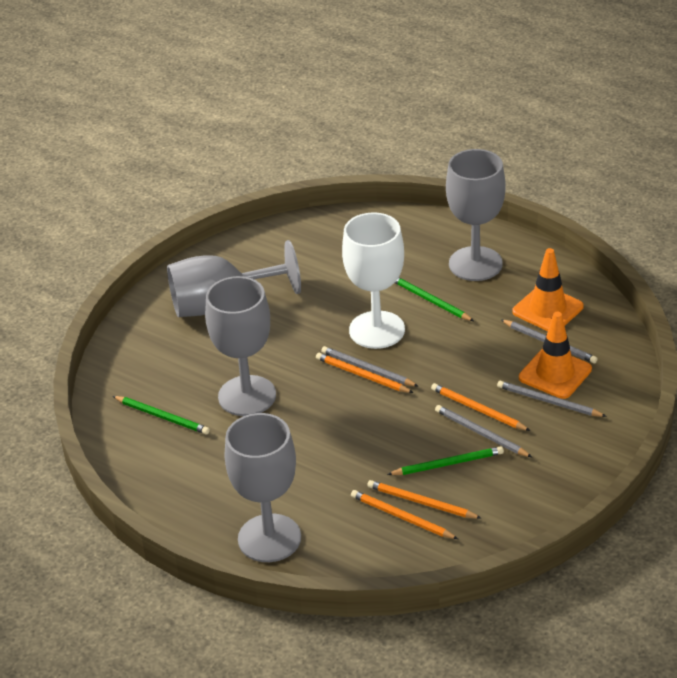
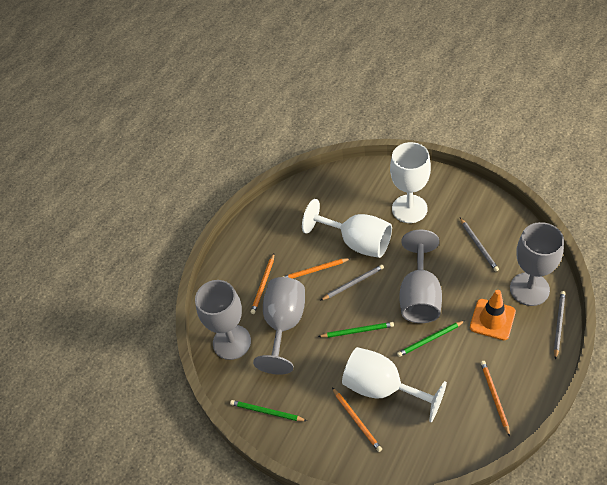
grey pencil: [321,346,418,386] [435,405,532,457] [497,381,607,417] [501,320,598,364] = 4 -> [321,264,384,300] [460,218,499,272] [554,291,566,360] = 3
orange traffic cone: [512,248,584,331] [519,312,592,399] = 2 -> [470,290,516,340] = 1
white goblet: [342,212,405,349] = 1 -> [302,199,392,258] [342,347,447,422] [390,142,431,223] = 3

